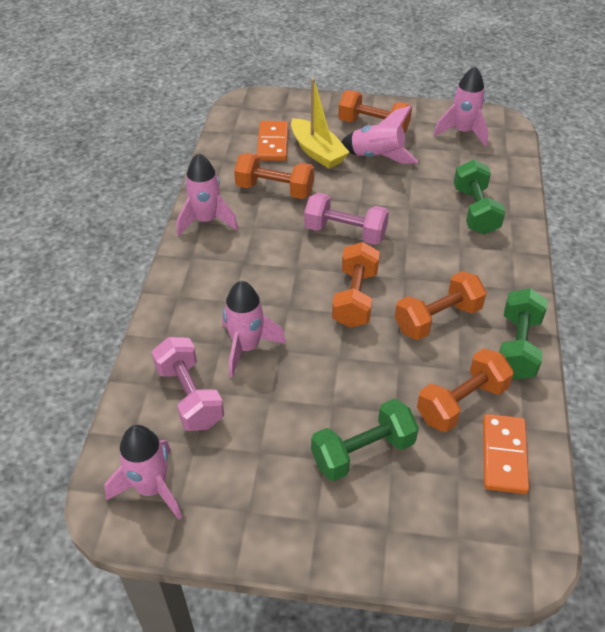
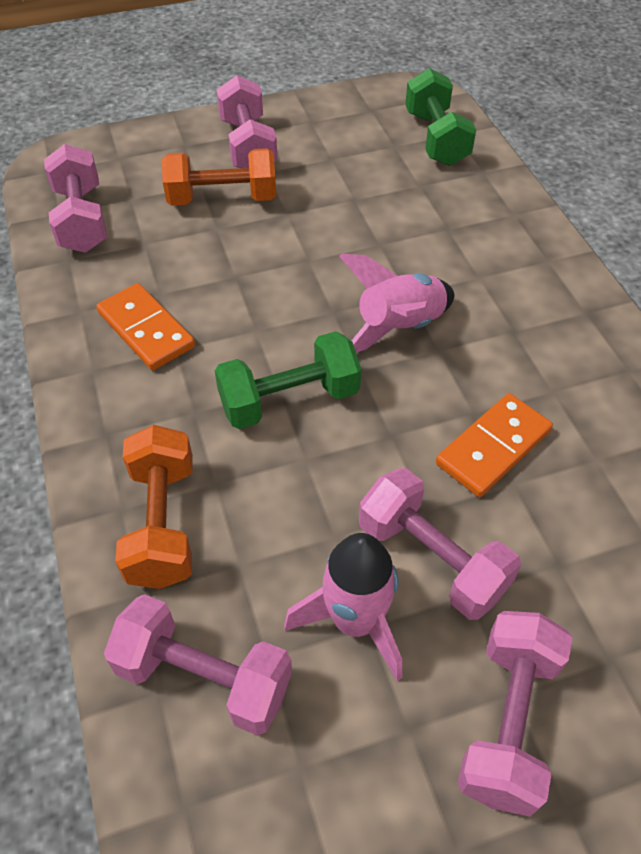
green dumbbell: [311,399,419,481] [454,160,506,235] [499,288,548,380] = 3 -> [215,331,361,429] [405,68,476,166] = 2
orange dumbbell: [234,153,314,199] [332,242,380,328] [338,90,412,133] [395,271,487,340] [417,348,514,432] = 5 -> [115,425,193,589] [161,148,276,206] = 2
pink dumbbell: [152,337,224,431] [304,193,389,245] = 2 -> [44,144,107,253] [104,594,292,736] [217,75,278,168] [359,468,521,620] [457,611,572,817] = 5
pink rocket: [104,425,182,520] [177,153,238,236] [222,281,286,378] [341,105,418,163] [434,66,488,147] = 5 -> [284,533,402,681] [339,254,454,353] = 2
yellow boat: [291,78,350,169] = 1 -> none = 0

